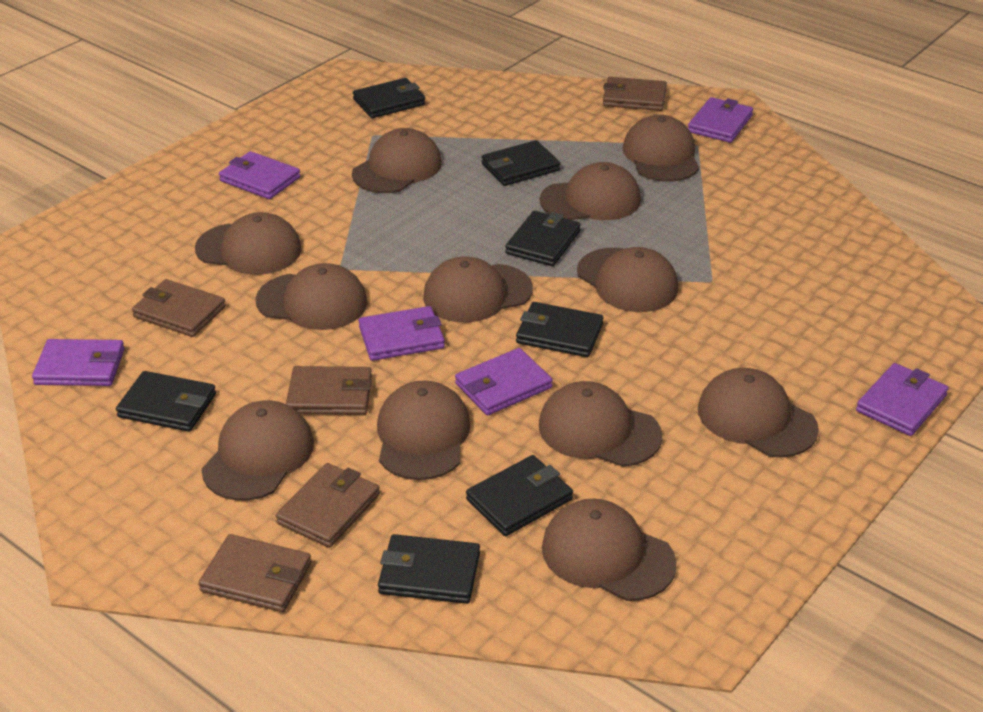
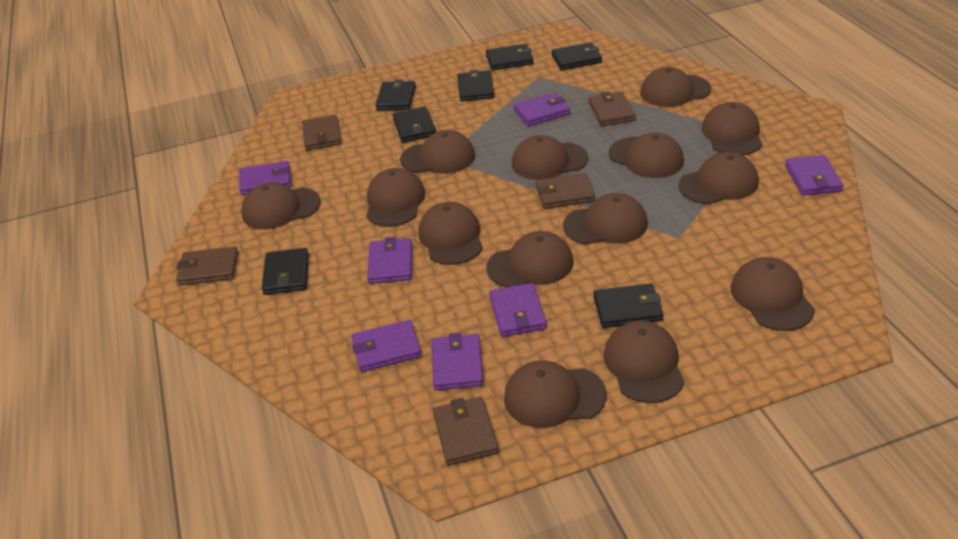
brown cap: [195,212,302,275] [202,400,314,501] [256,263,368,330] [352,128,442,193] [377,380,471,480] [423,256,533,322] [539,381,662,467] [540,162,641,220] [542,498,677,601] [577,247,678,312] [623,115,699,182] [698,368,819,458] = 12 -> [241,182,321,229] [366,168,425,227] [400,130,475,174] [418,202,483,265] [486,231,574,287] [504,360,607,428] [512,135,588,180] [563,193,648,244] [604,320,684,403] [609,132,684,178] [640,67,711,107] [678,152,759,204] [702,102,763,155] [730,257,815,331] = 14
purple wallet: [32,339,125,386] [219,151,300,199] [359,306,445,361] [455,348,553,415] [688,97,753,143] [856,363,949,436] = 6 -> [239,161,291,195] [352,320,422,372] [367,237,412,284] [432,333,484,391] [489,283,547,337] [514,92,570,126] [785,155,843,196] = 7

